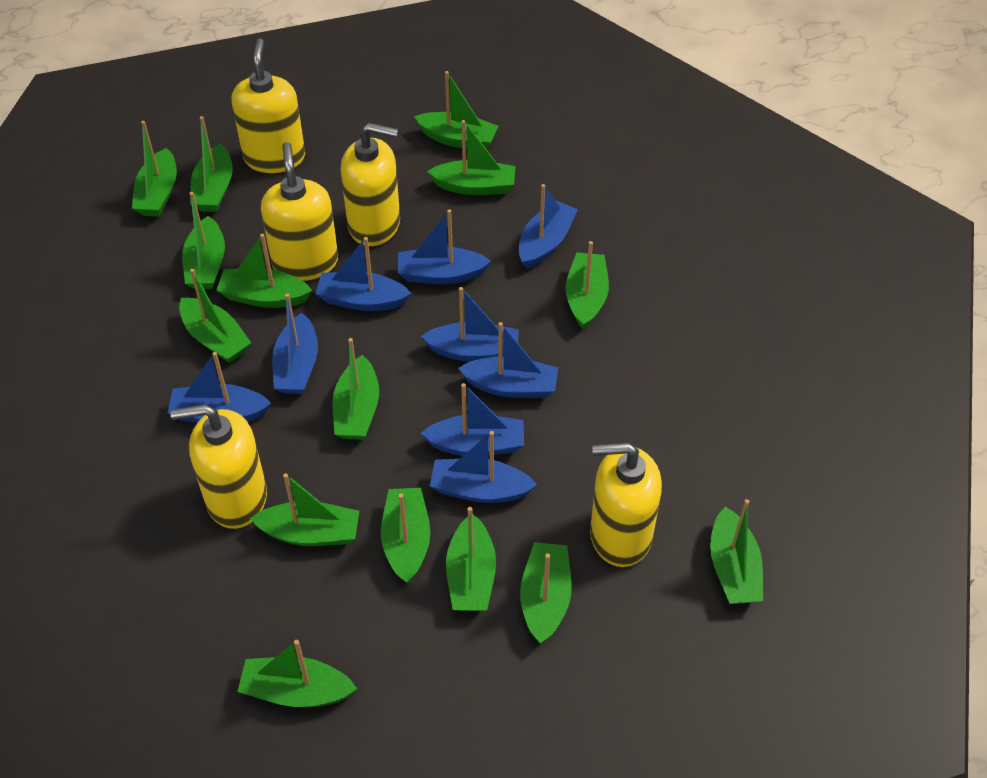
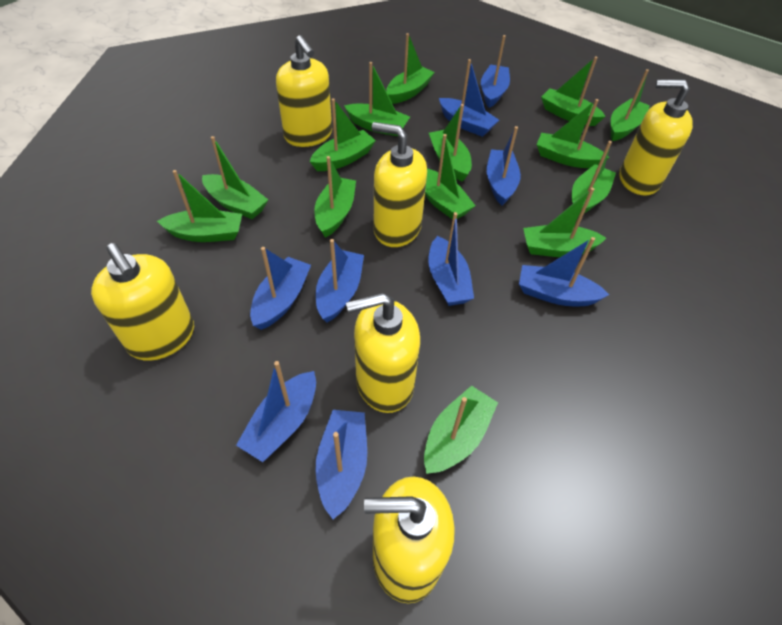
green boat: [132,121,177,217] [179,269,251,363] [182,192,225,289] [190,116,233,212] [216,234,312,308] [237,640,357,707] [250,473,359,546] [333,338,379,440] [381,488,430,584] [414,71,498,149] [427,120,516,195] [446,507,496,611] [520,542,572,644] [566,241,609,329] [710,499,763,604] = 15 -> [157,170,242,242] [202,136,268,219] [310,98,376,171] [314,156,356,238] [344,62,410,136] [386,33,435,104] [424,385,498,474] [425,134,476,220] [429,104,472,182] [523,188,606,257] [536,99,609,168] [541,56,606,126] [572,141,616,215] [611,69,650,141] = 14
yellow soap dispenser: [170,404,267,529] [232,38,305,173] [261,142,338,281] [341,123,400,246] [590,442,662,567] = 5 -> [91,243,194,361] [276,35,332,147] [346,293,420,413] [364,477,455,603] [371,122,427,247] [620,80,693,196] = 6

